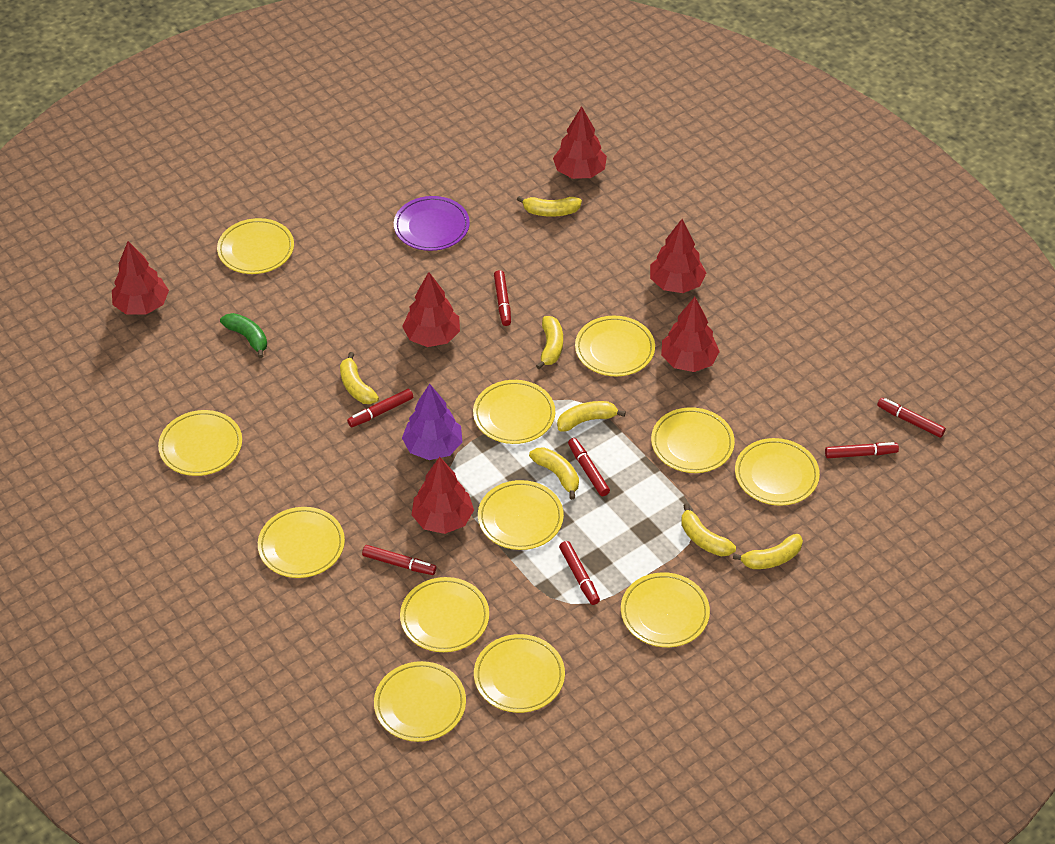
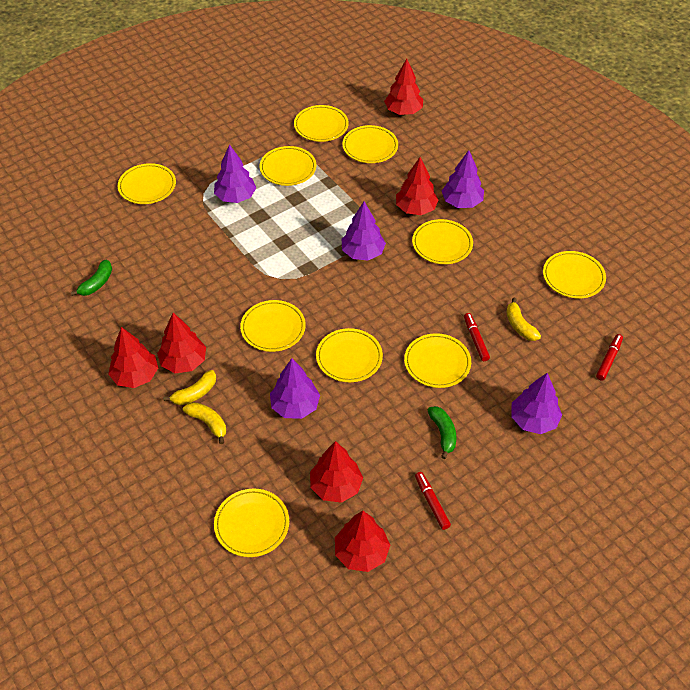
green banana: [220,313,267,358] = 1 -> [71,260,112,296] [428,406,456,459] = 2
purple plate: [394,196,470,251] = 1 -> none = 0
purple tree: [402,384,462,460] = 1 -> [214,144,256,203] [270,358,320,419] [342,202,386,260] [442,150,484,208] [511,373,562,434] = 5
red marker: [347,389,413,427] [362,545,436,575] [494,270,511,326] [559,541,600,605] [568,438,610,496] [825,442,899,458] [877,398,946,438] = 7 -> [415,472,451,530] [464,313,490,361] [596,334,623,381] = 3
yellow banana: [340,352,379,404] [517,196,582,217] [529,447,579,500] [536,316,563,369] [557,401,626,431] [681,503,736,557] [733,534,803,569] = 7 -> [163,370,216,405] [183,402,226,444] [506,297,541,341] = 3
yellow plate: [158,410,242,476] [217,218,294,274] [258,507,345,578] [374,661,466,742] [400,577,489,652] [473,380,555,444] [474,634,565,713] [478,480,564,550] [575,316,655,376] [621,572,710,647] [651,407,735,473] [735,438,820,506] = 12 -> [118,163,176,204] [214,489,289,557] [240,300,306,352] [260,146,316,186] [294,105,349,142] [316,328,383,382] [343,125,398,163] [404,333,471,388] [412,219,473,264] [543,251,606,298] = 10

